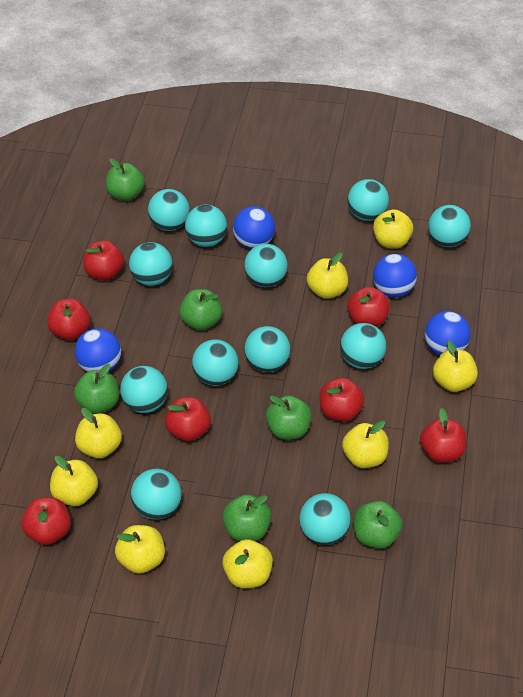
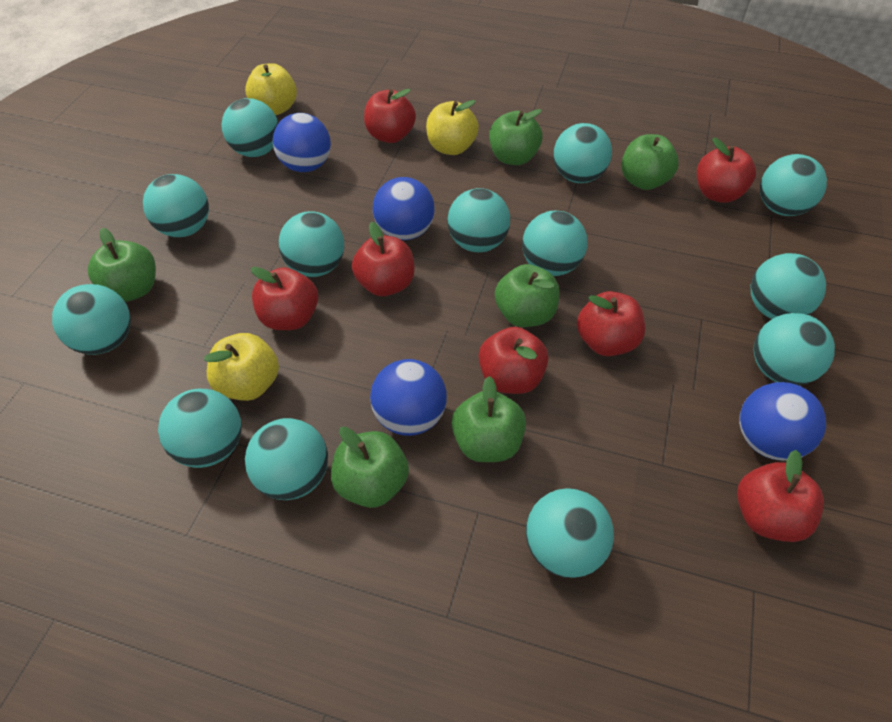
turquoise ball: [120,366,168,413] [129,242,172,286] [131,469,181,520] [148,189,190,231] [185,204,227,247] [192,339,239,386] [244,244,288,287] [244,326,290,372] [299,493,351,545] [340,323,386,369] [348,179,389,221] [428,205,471,247] = 12 -> [52,284,131,355] [143,174,209,237] [158,389,242,468] [221,98,278,157] [245,418,328,500] [278,211,344,277] [447,188,510,252] [522,211,587,276] [526,488,614,578] [554,123,612,183] [751,253,826,319] [754,313,835,385] [760,154,827,216] = 13
yellow apple: [50,456,98,506] [75,408,122,458] [115,525,165,574] [222,539,273,588] [307,253,348,299] [342,420,389,468] [373,209,413,249] [433,340,478,392] = 8 -> [204,333,279,401] [245,63,297,115] [426,100,479,155] = 3

